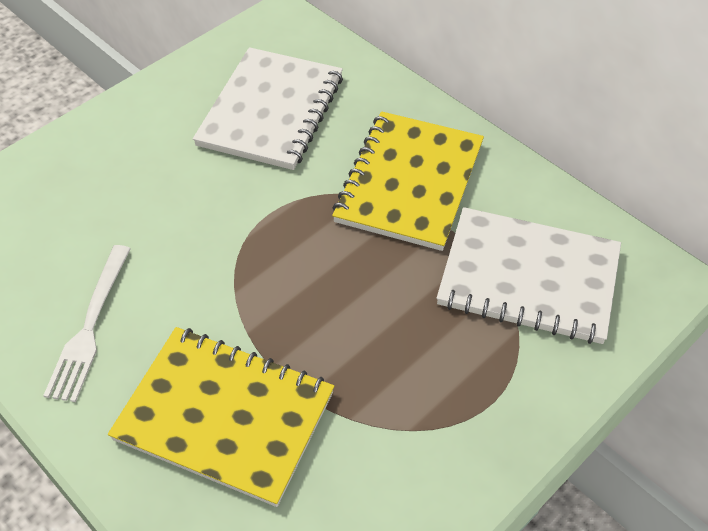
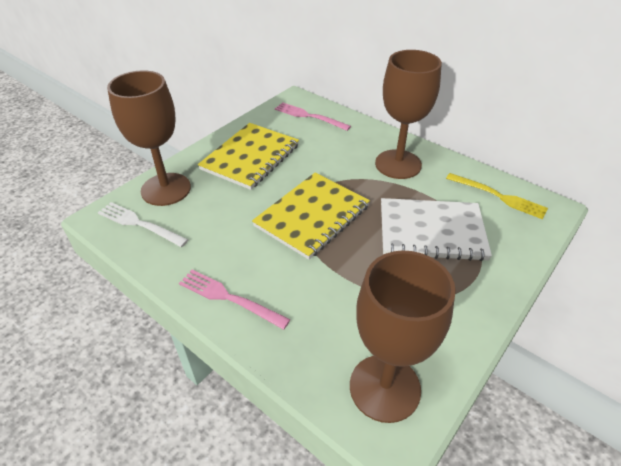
brown goblet: none = 0 -> [107,70,191,206] [350,251,456,423] [375,50,442,179] = 3
pink fork: none = 0 -> [179,270,291,330] [275,102,351,131] = 2
white notebook: [193,47,343,170] [437,207,621,344] = 2 -> [381,198,492,261] = 1
yellow fork: none = 0 -> [446,173,548,219] = 1

